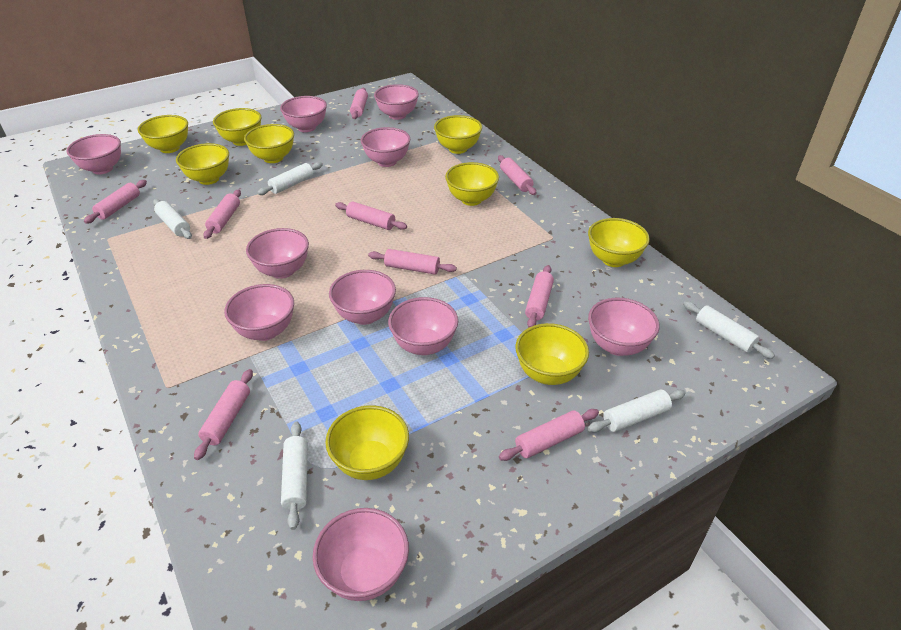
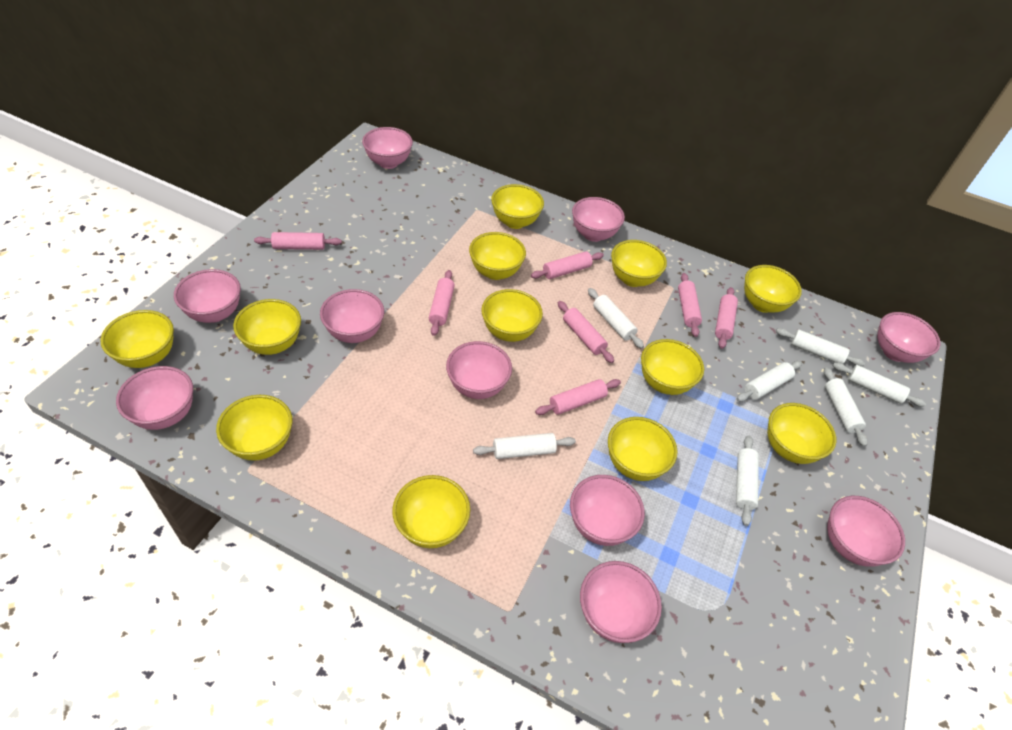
pink rolling pin: [84,180,147,224] [194,369,253,460] [204,190,241,239] [335,202,407,230] [350,88,368,119] [368,249,457,275] [498,155,536,195] [499,409,599,461] [525,265,554,328] = 9 -> [254,232,342,250] [429,270,455,336] [531,251,604,279] [535,379,621,415] [558,301,614,363] [678,273,702,337] [715,287,738,349] = 7
white rolling pin: [153,199,192,239] [257,162,323,195] [281,422,308,530] [588,389,686,432] [683,301,775,359] = 5 -> [473,433,576,459] [588,288,644,349] [736,361,802,402] [736,435,759,526] [776,328,865,366] [824,367,868,447] [832,362,926,407] = 7
yellow bowl: [138,115,188,153] [176,143,229,185] [213,108,262,146] [244,124,294,163] [325,405,409,480] [434,115,482,154] [445,162,499,206] [515,323,589,385] [588,218,650,267] = 9 -> [101,310,174,368] [216,395,292,461] [233,299,301,355] [392,475,470,548] [469,232,526,280] [481,289,543,342] [491,184,544,229] [608,417,678,481] [611,240,667,287] [641,339,704,395] [744,265,802,313] [767,403,836,464] = 12

